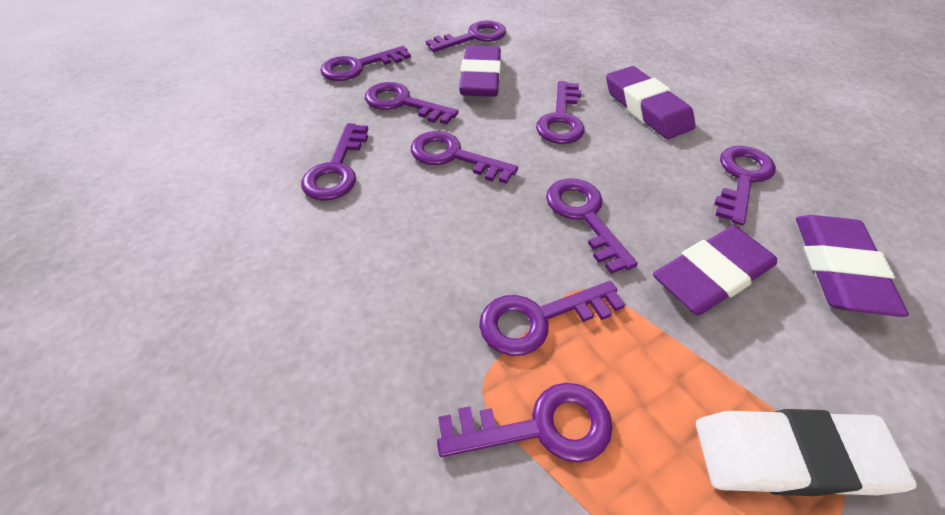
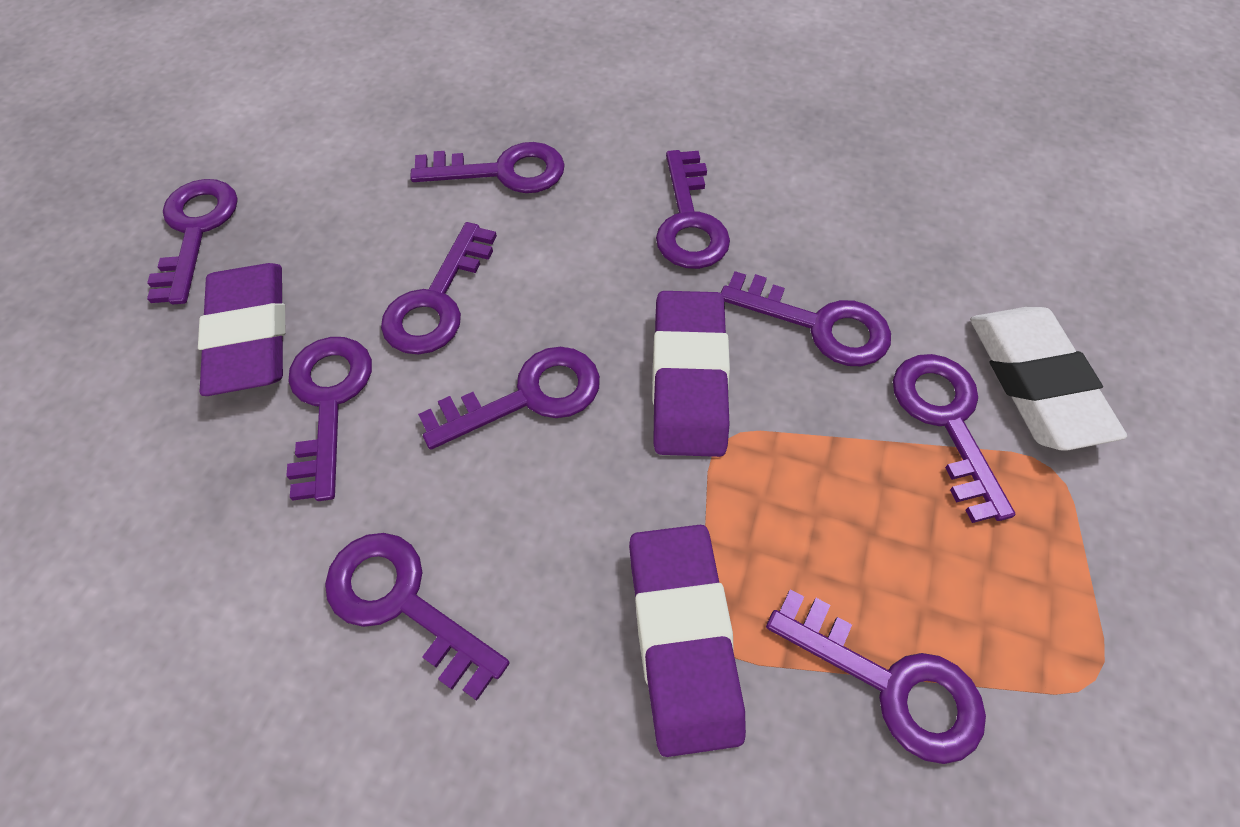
purple eraser: [459,46,501,97] [606,66,696,139] [653,226,777,316] [796,215,909,317] = 4 -> [198,263,285,396] [629,525,746,757] [652,291,730,457] = 3

